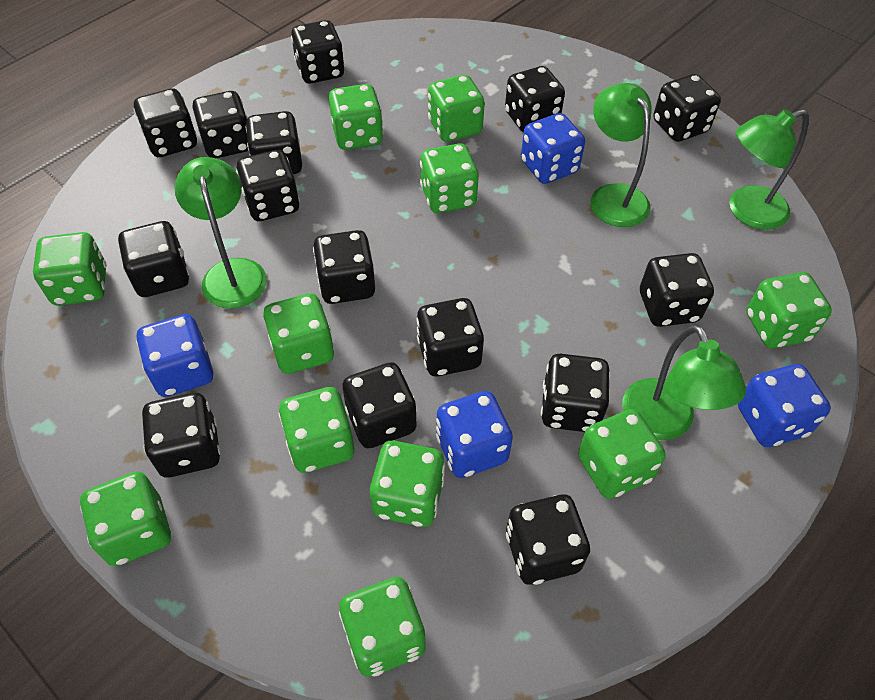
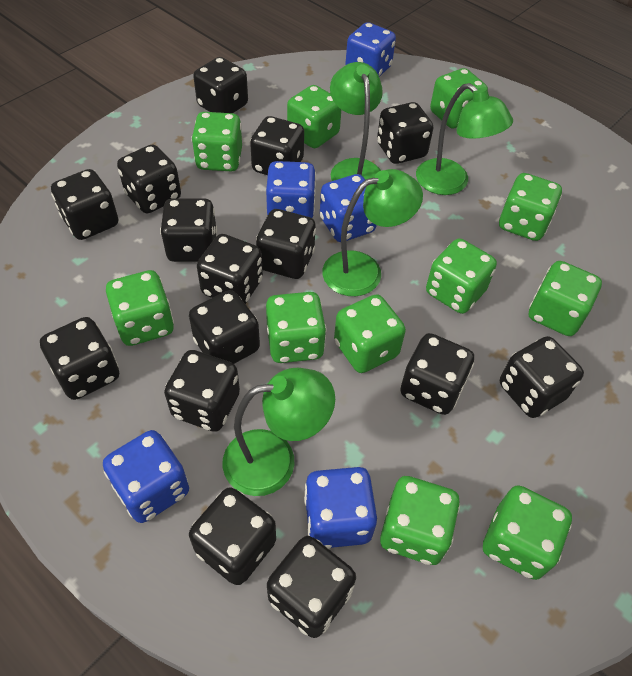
blue dice: [136,314,213,397] [436,391,513,478] [521,113,585,184] [738,364,831,447] = 4 -> [103,430,189,523] [266,161,316,218] [304,467,377,549] [320,174,377,242] [345,22,396,77] = 5

